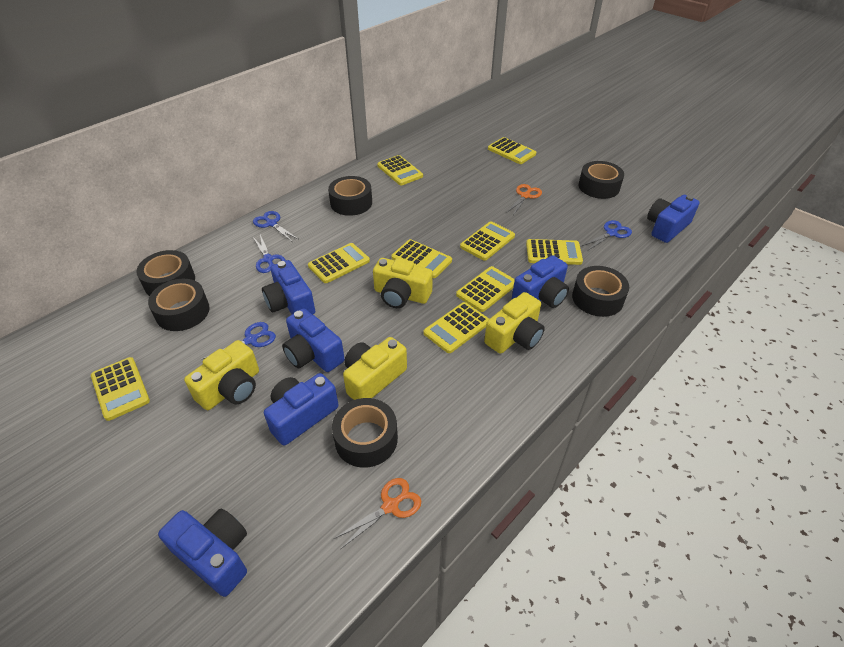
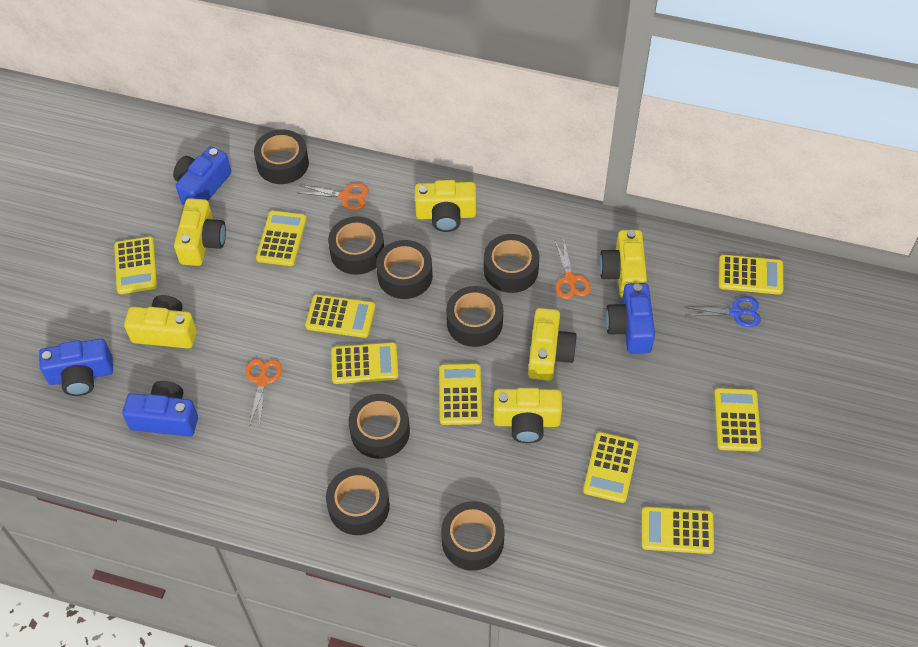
black tape: [136,250,195,296] [148,279,210,331] [328,176,372,216] [332,398,398,468] [572,266,629,317] [578,161,624,199] = 6 -> [254,129,309,184] [326,467,390,535] [328,216,384,275] [349,394,410,459] [376,240,433,299] [441,501,505,571] [446,286,503,347] [484,234,539,293] = 8
blue camera: [158,509,247,597] [262,260,315,315] [264,373,339,445] [282,308,345,372] [512,255,569,308] [647,195,700,243] = 6 -> [39,338,113,396] [122,381,198,437] [173,146,231,205] [605,283,655,354] = 4
blue scissors: [202,322,276,359] [253,211,298,242] [253,234,286,273] [582,220,632,250] = 4 -> [684,296,761,327] = 1
orange scissors: [334,478,421,549] [506,184,542,215] = 2 -> [246,359,282,428] [299,183,369,210] [554,237,591,299] = 3
yellow camera: [184,340,259,410] [343,337,407,400] [373,258,433,308] [484,292,545,354] = 4 -> [124,295,197,349] [174,198,226,266] [415,180,476,232] [493,388,562,443] [528,308,577,381] [599,230,647,297] = 6

